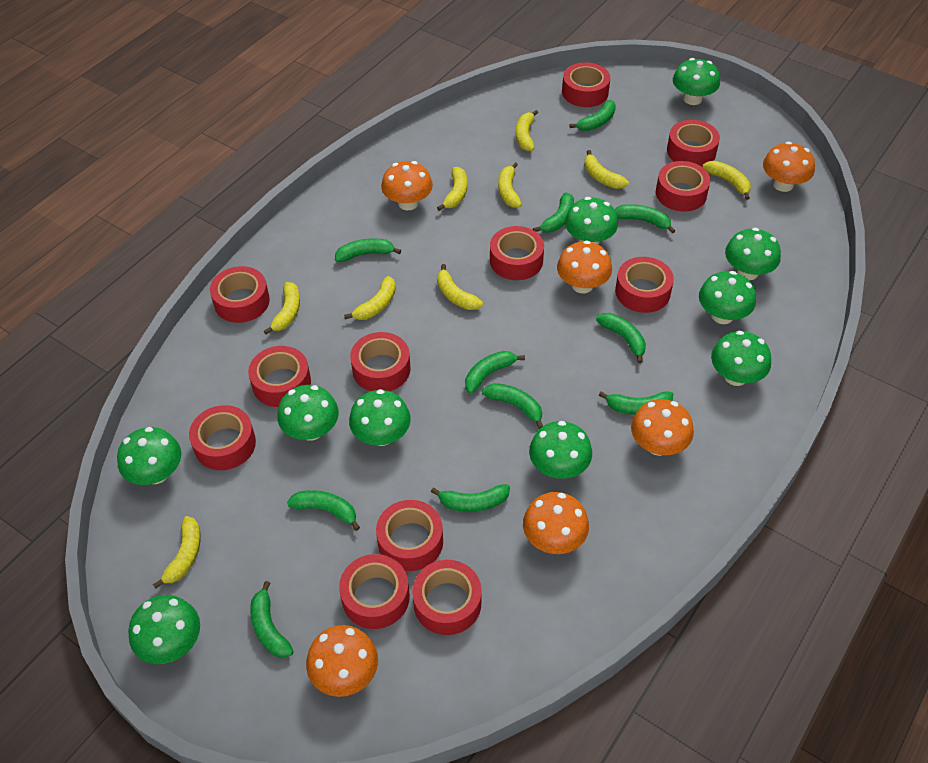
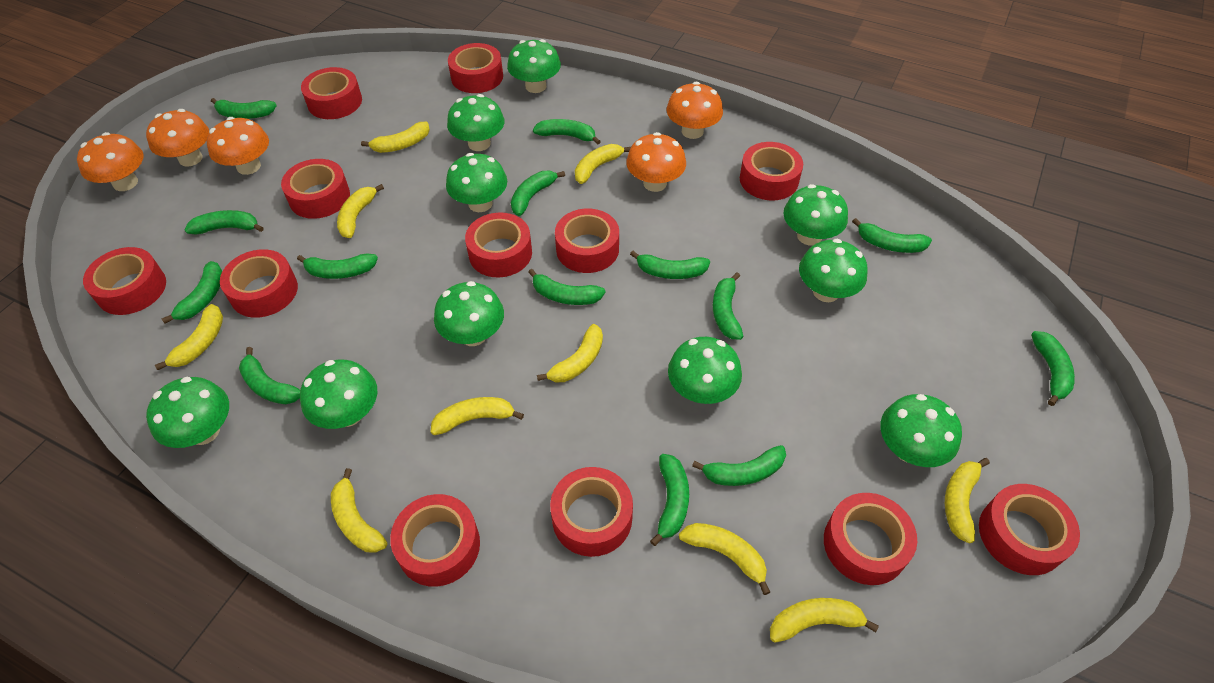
green banana: [250,581,294,658] [287,490,360,531] [335,238,401,262] [431,484,510,512] [465,351,525,394] [482,383,543,429] [533,192,574,232] [569,100,616,131] [596,313,646,363] [599,391,673,415] [615,204,675,233] = 11 -> [162,261,222,324] [185,210,264,234] [211,98,277,119] [239,347,300,404] [297,253,378,279] [511,171,565,216] [528,269,605,305] [533,119,601,145] [630,251,710,279] [650,454,689,546] [692,445,786,486] [713,272,743,340] [852,218,932,253] [1031,331,1075,406] = 14
orange mushroom: [306,625,378,697] [381,161,433,210] [523,492,589,554] [557,241,612,293] [631,399,694,456] [763,141,815,192] = 6 -> [77,132,144,191] [146,109,209,167] [207,117,269,175] [626,132,686,192] [666,82,723,139] = 5
yellow banana: [153,516,201,588] [264,282,300,335] [344,276,396,320] [437,167,467,211] [437,264,483,310] [498,162,522,208] [516,110,538,151] [584,150,629,189] [702,161,751,200] = 9 -> [155,304,223,370] [331,468,387,553] [337,184,384,238] [361,122,430,153] [430,397,524,435] [537,324,603,382] [575,144,631,184] [679,523,770,595] [770,598,879,643] [945,458,990,544] = 10

